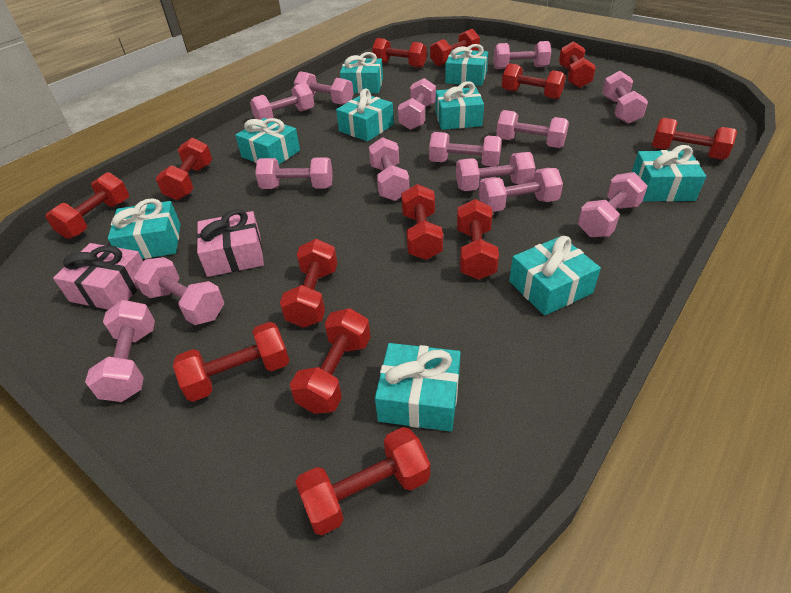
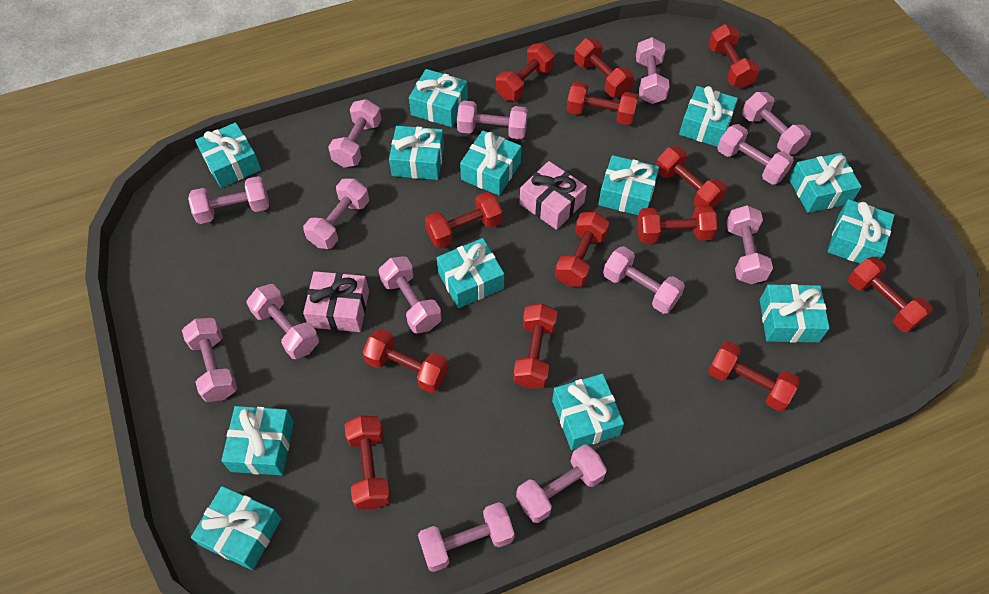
turquoise gift: [108,198,181,259] [235,118,300,164] [336,89,394,142] [340,52,383,93] [375,343,461,432] [436,81,484,130] [445,44,488,86] [509,236,601,316] [632,145,706,202] = 9 -> [191,486,281,570] [195,122,261,188] [221,406,294,475] [389,126,444,180] [409,69,468,127] [437,238,504,308] [460,130,521,196] [552,374,624,450] [598,155,659,215] [679,86,738,147] [760,284,830,343] [789,153,862,213] [828,199,894,264] = 13

